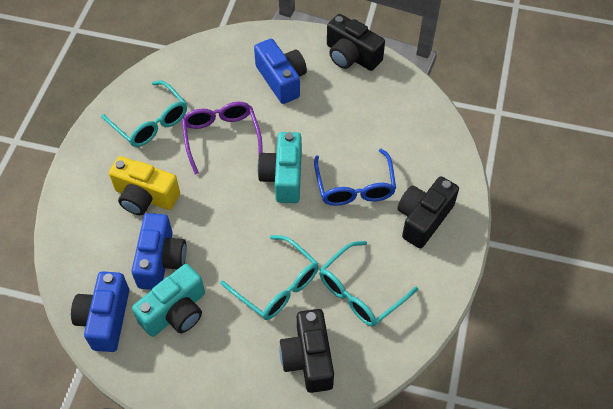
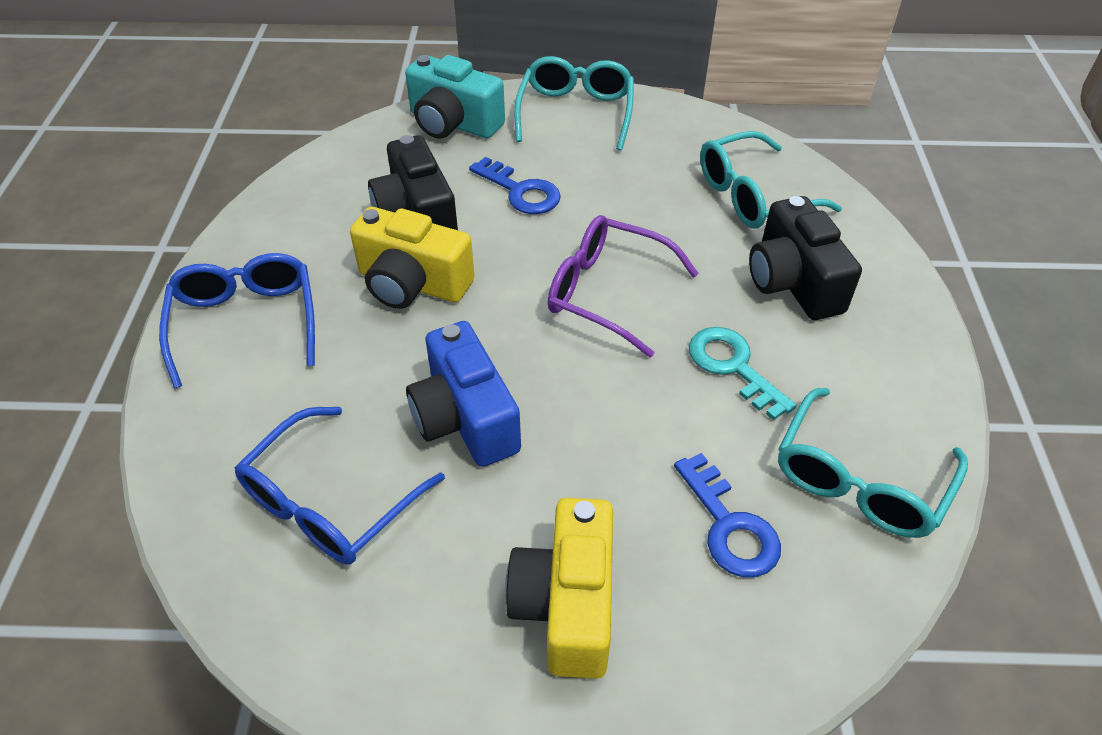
black camera: [279,309,334,393] [327,14,385,71] [398,176,459,248] = 3 -> [368,135,458,230] [749,196,862,320] = 2
blue camera: [71,271,129,352] [131,213,187,290] [254,39,307,104] = 3 -> [406,321,521,467] = 1
blue glasses: [314,149,396,206] = 1 -> [159,253,315,388] [235,407,445,565] = 2
blue key: none = 0 -> [469,157,561,214] [674,453,781,577] = 2
turquoise camera: [132,264,205,337] [257,132,302,203] = 2 -> [405,55,505,139] = 1
turquoise key: none = 0 -> [689,327,797,420] = 1
yellow camera: [109,156,180,215] = 1 -> [350,207,475,309] [505,498,613,679] = 2

